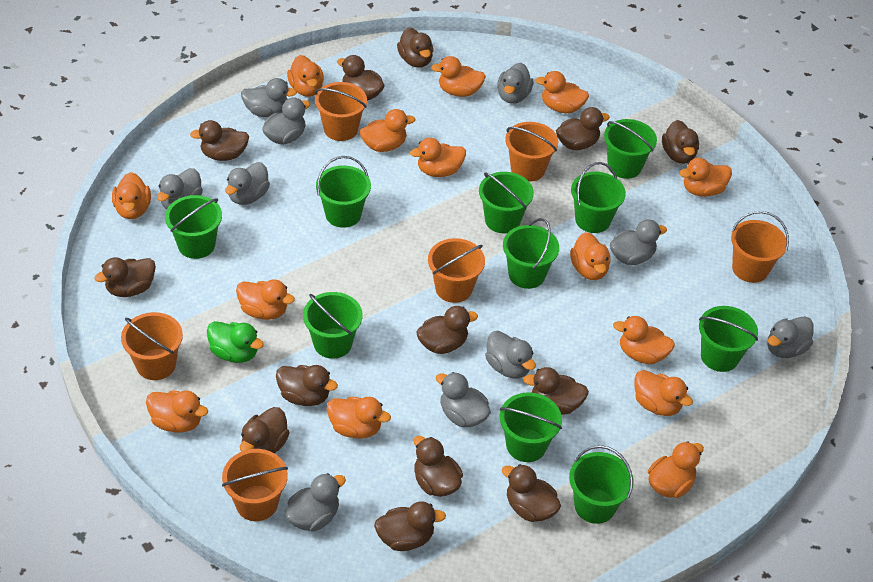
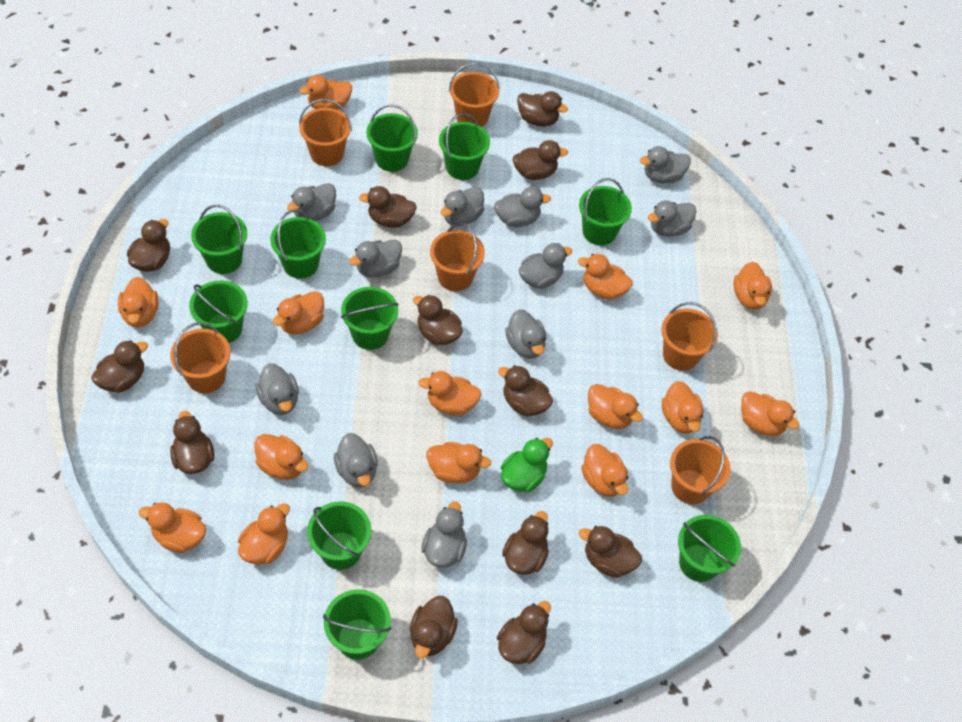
brown duck: [94,257,156,297] [190,120,249,161] [240,407,290,453] [276,365,338,406] [337,55,385,100] [374,501,446,551] [397,27,433,68] [413,436,463,497] [416,306,478,354] [502,464,561,522] [523,367,589,415] [556,107,610,150] [662,120,699,164] = 13 -> [91,340,148,393] [127,219,170,272] [170,411,214,474] [359,186,417,228] [410,596,458,658] [413,295,463,345] [497,601,551,664] [498,365,553,417] [502,511,549,575] [513,140,568,180] [517,91,568,127] [579,526,642,578] = 12
grey duck: [157,168,203,209] [225,162,270,205] [241,78,297,117] [262,98,310,145] [285,473,346,532] [436,372,491,427] [485,331,536,378] [497,63,533,104] [610,219,667,265] [767,316,814,358] = 10 -> [256,363,299,415] [287,183,336,221] [334,433,378,488] [349,239,402,278] [421,502,467,568] [441,186,484,226] [494,187,551,227] [505,309,546,359] [518,243,573,289] [640,146,691,183] [648,200,697,237] = 11

